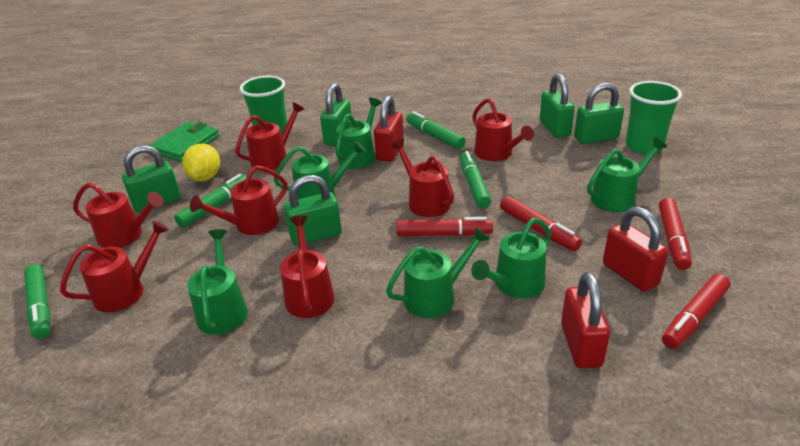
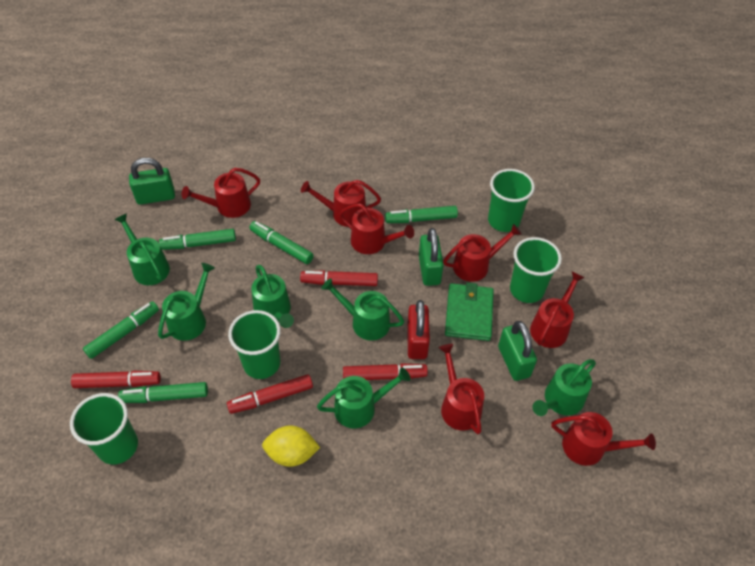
green cup: [239,76,287,134] [626,81,682,154] = 2 -> [70,393,138,465] [228,310,281,379] [488,169,535,232] [510,237,562,303] = 4
green marker: [24,264,50,339] [174,174,247,228] [406,111,466,149] [460,151,491,208] = 4 -> [83,301,159,359] [118,382,208,403] [159,229,236,250] [250,221,314,264] [385,206,458,223] = 5
green padlock: [122,145,181,212] [284,175,342,246] [320,83,352,146] [540,73,575,138] [574,83,624,144] = 5 -> [129,158,175,205] [419,228,444,286] [498,321,537,381] = 3
red padlock: [374,95,404,162] [561,272,610,368] [603,207,668,292] = 3 -> [407,300,430,359] = 1

